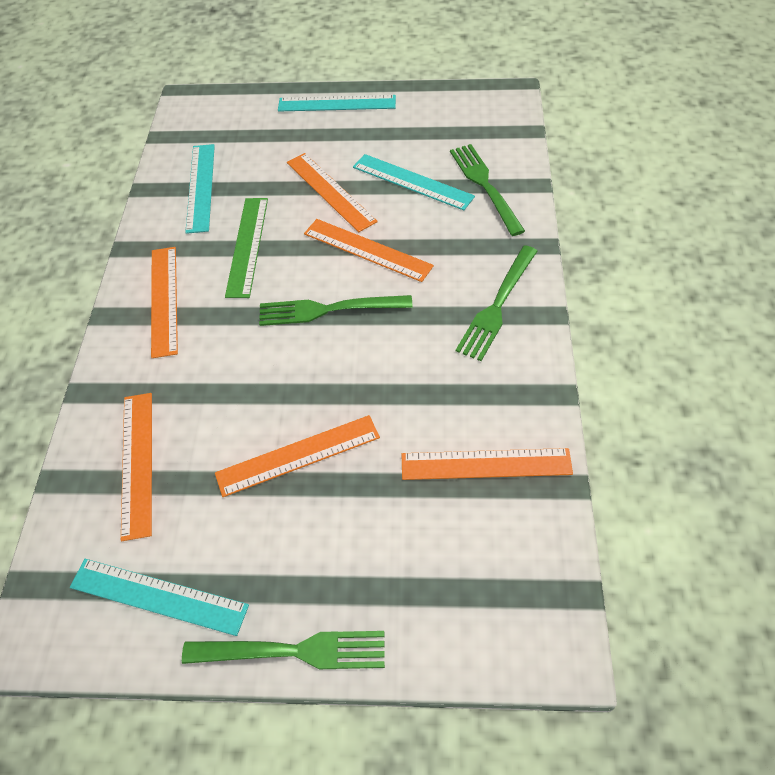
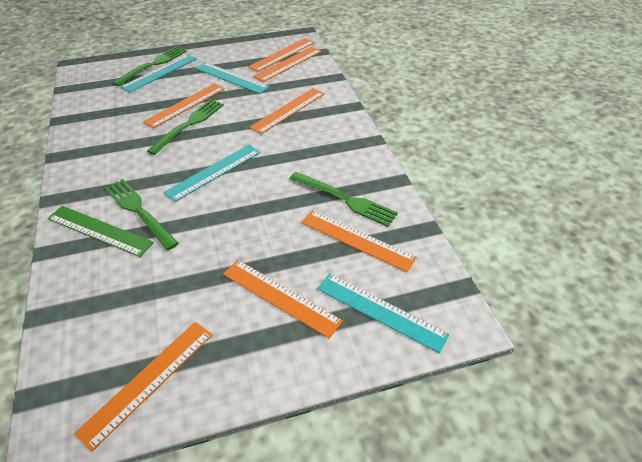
orange ruler: [121,393,152,541] [151,247,178,358] [215,415,380,497] [287,153,378,232] [304,219,434,282] [402,448,573,480] = 6 -> [74,322,212,452] [143,83,225,129] [223,260,343,339] [248,38,315,72] [249,88,324,134] [253,47,321,82] [301,210,417,272] = 7

